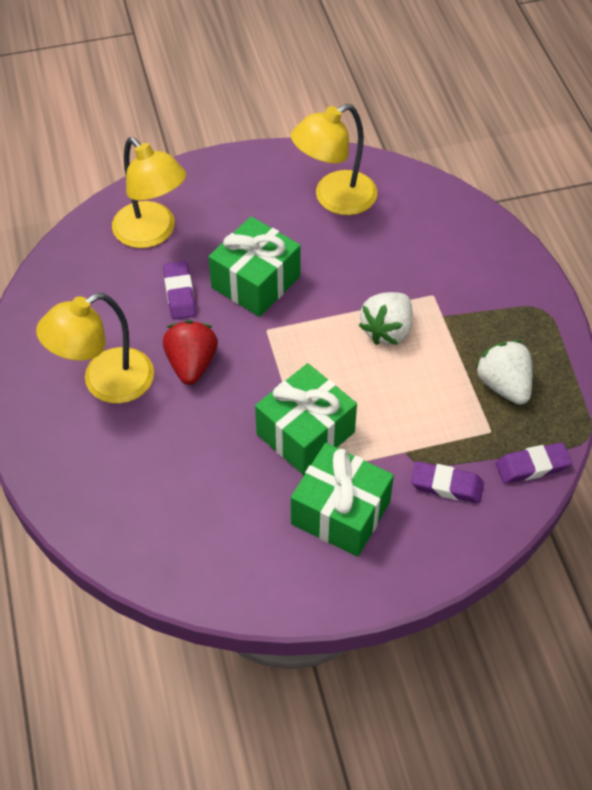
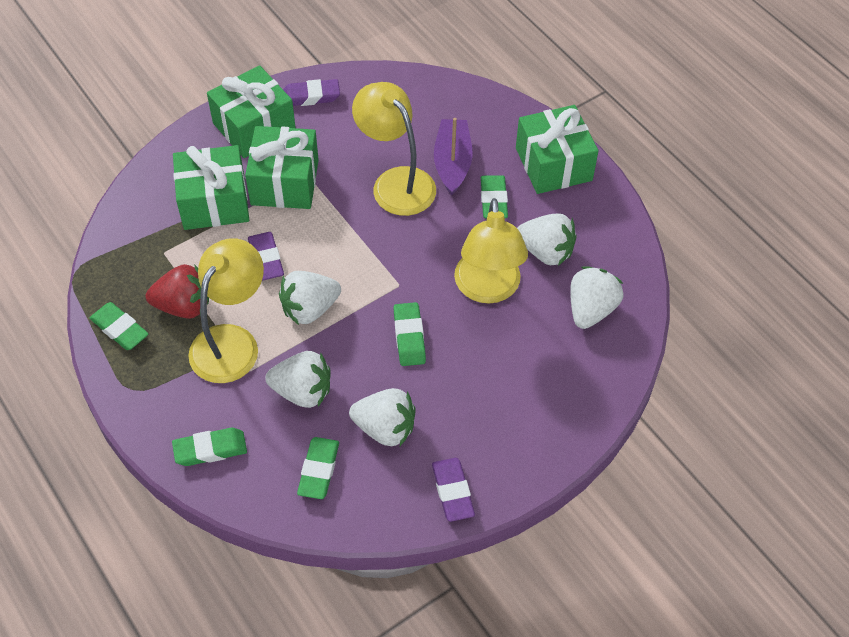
green eraser: none = 0 -> [90,302,149,350] [172,428,247,466] [297,437,339,499] [394,302,426,366] [481,175,508,219] = 5
green gift: [208,217,301,317] [255,363,357,475] [291,443,394,557] = 3 -> [173,145,249,230] [207,65,296,158] [245,126,319,209] [516,105,598,194] = 4
purple boat: none = 0 -> [434,118,473,195] = 1
white strawberry: [359,292,413,345] [475,340,532,405] = 2 -> [265,351,331,408] [279,271,341,325] [349,388,415,446] [517,213,576,266] [570,266,624,329] = 5

